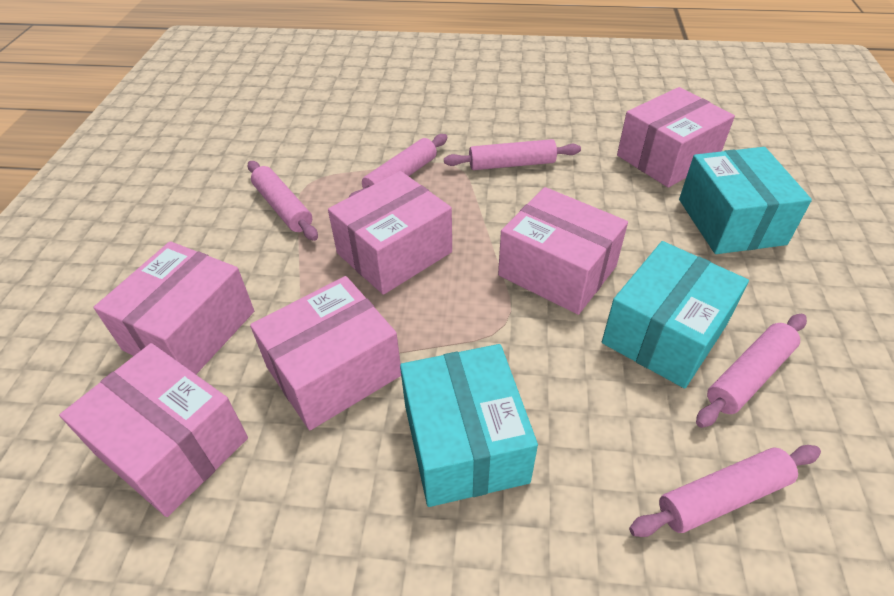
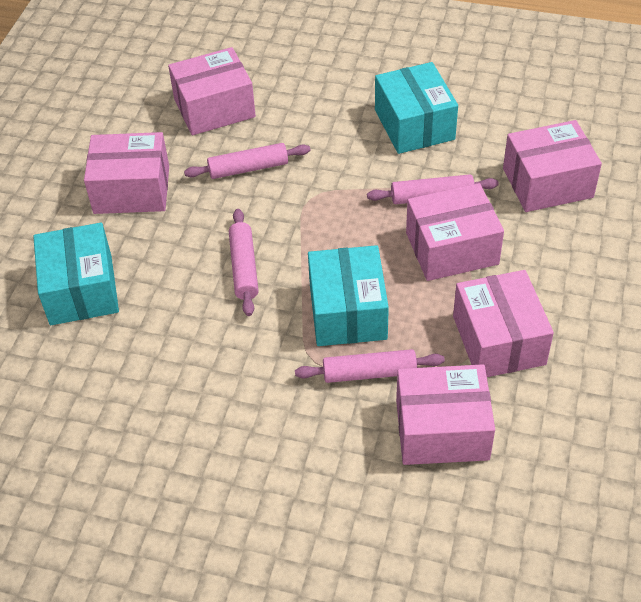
pink rolling pin: [248,161,318,241] [349,134,448,197] [444,139,581,170] [629,445,821,537] [696,314,807,428] = 5 -> [184,143,310,179] [229,209,259,316] [295,349,445,383] [367,174,499,204] = 4

